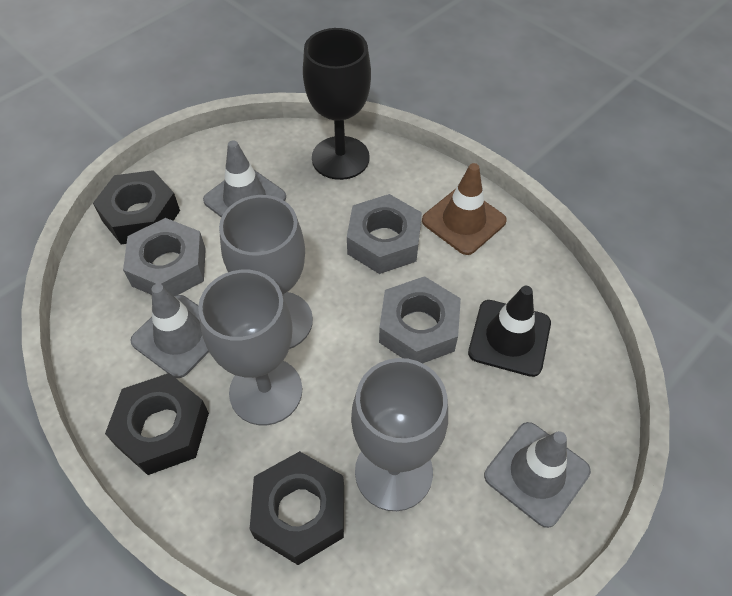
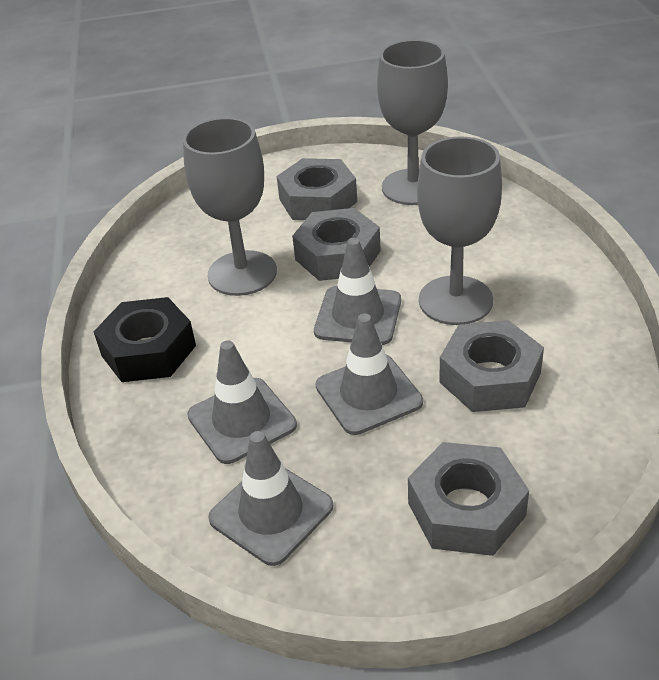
black goblet: [303,28,371,180] = 1 -> none = 0
black nut: [93,170,180,244] [105,373,209,475] [250,451,344,565] = 3 -> [94,297,196,382] = 1
black traffic cone: [468,286,551,377] = 1 -> none = 0
brown traffic cone: [422,163,507,255] = 1 -> none = 0
grey nut: [123,218,206,296] [347,194,422,274] [379,276,461,363] = 3 -> [277,158,357,220] [292,208,381,281] [408,442,529,556] [439,320,544,412] = 4
grey traffic cone: [130,284,209,378] [203,140,286,218] [484,422,591,528] = 3 -> [187,340,297,464] [208,431,333,566] [314,238,401,345] [316,313,423,435] = 4

